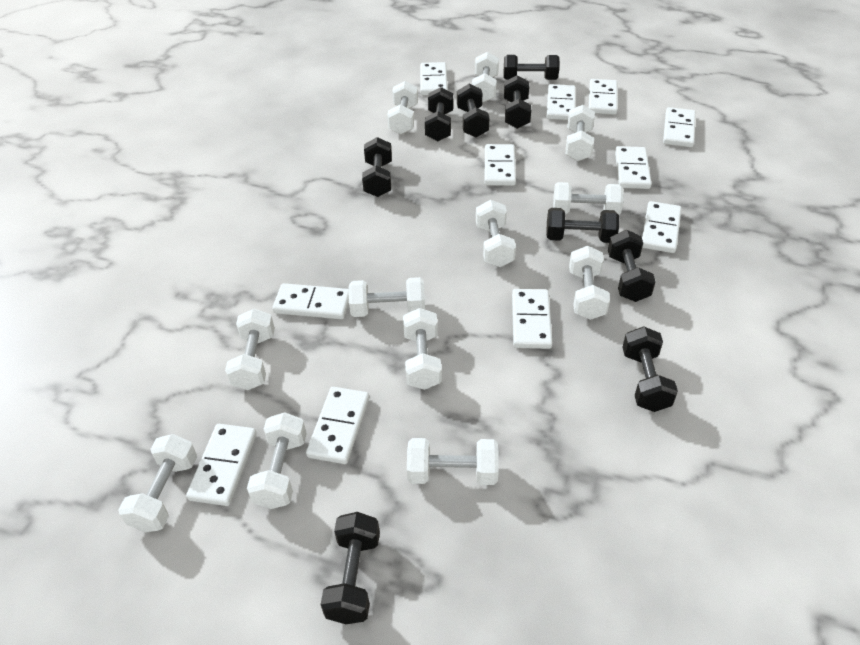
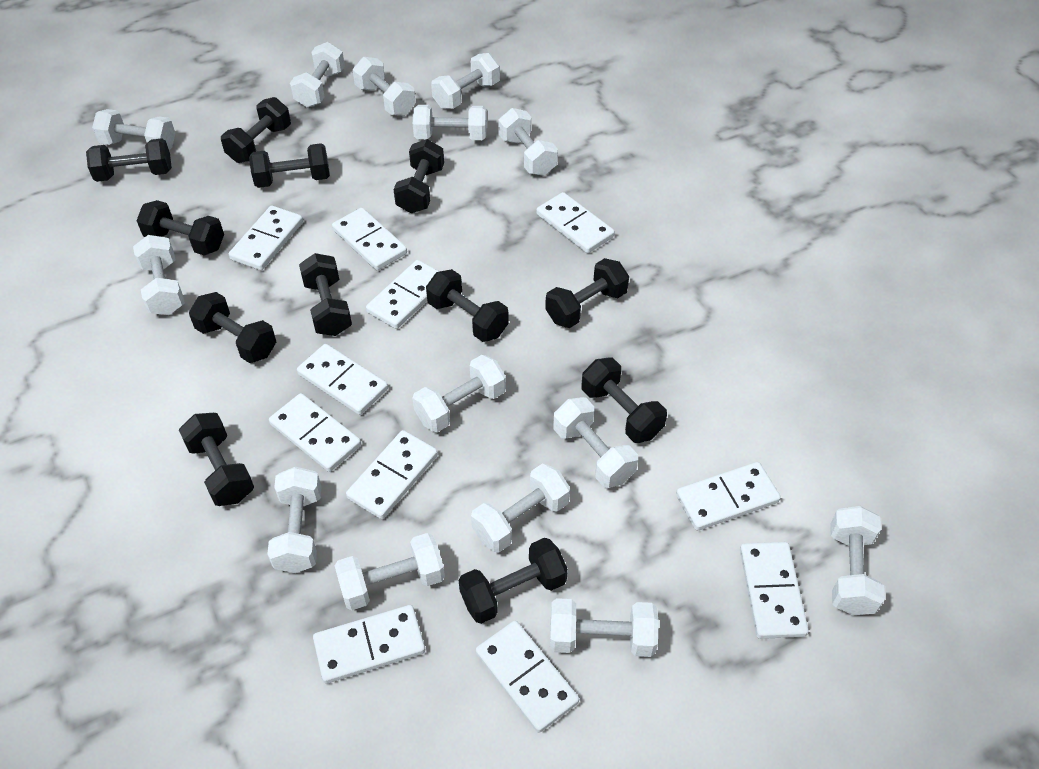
black dumbbell: [320,512,380,624] [362,137,392,197] [425,87,453,141] [457,84,489,137] [504,55,559,80] [504,75,531,129] [546,208,619,243] [608,230,656,302] [622,326,678,412] = 9 -> [86,138,172,182] [136,200,224,256] [179,413,254,506] [189,292,276,363] [221,97,291,163] [249,143,330,188] [299,253,352,336] [393,139,444,213] [426,269,509,342] [459,538,568,624] [545,258,629,328] [582,358,667,443] = 12
white dumbbell: [118,434,197,532] [225,309,275,390] [247,412,307,509] [348,277,425,317] [387,81,418,134] [403,308,442,390] [407,438,499,485] [472,52,499,102] [476,200,516,267] [553,182,624,215] [565,105,595,161] [569,246,610,320] = 12 -> [92,109,175,150] [133,235,185,315] [267,467,322,573] [290,42,345,107] [335,533,445,610] [353,57,416,116] [412,355,506,432] [413,105,487,140] [431,53,500,109] [471,463,570,553] [498,108,558,176] [550,598,659,657] [553,397,638,488] [830,506,885,615] = 14

